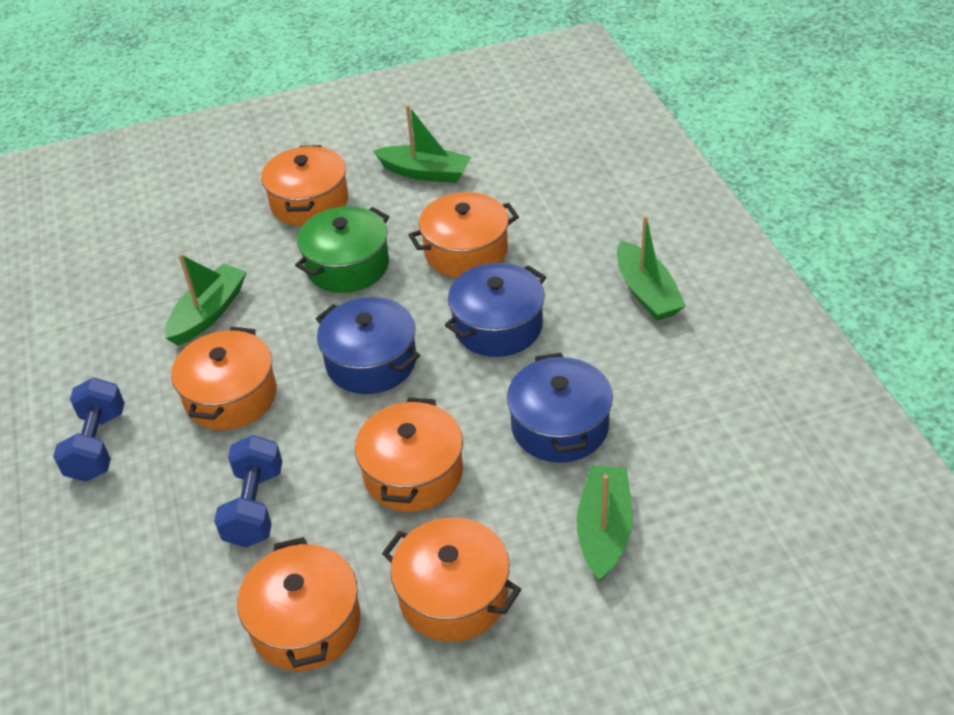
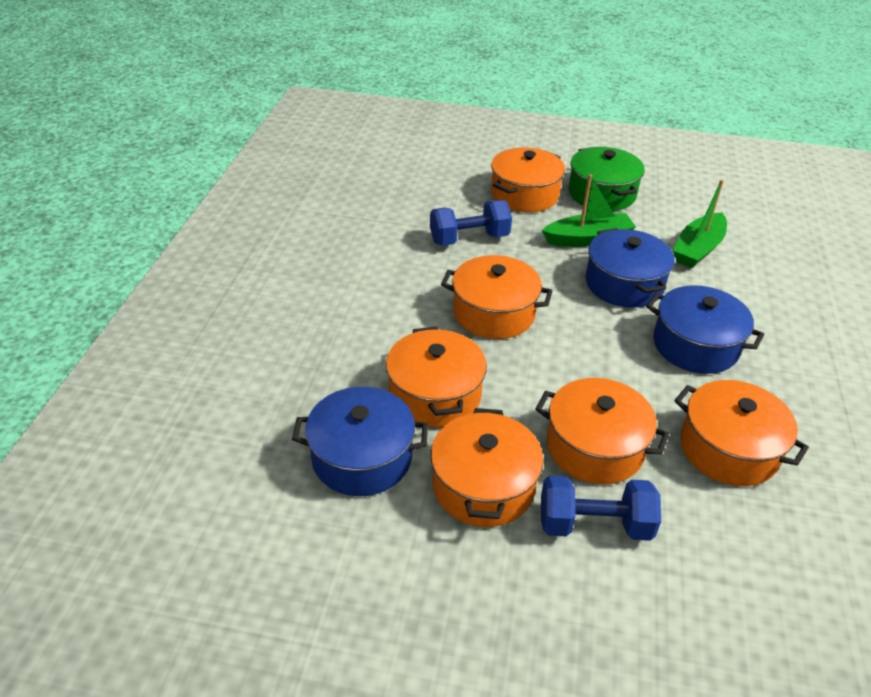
green boat: [165,254,247,346] [373,105,471,183] [577,465,632,581] [617,216,686,321] = 4 -> [541,174,636,247] [672,179,727,268] = 2

